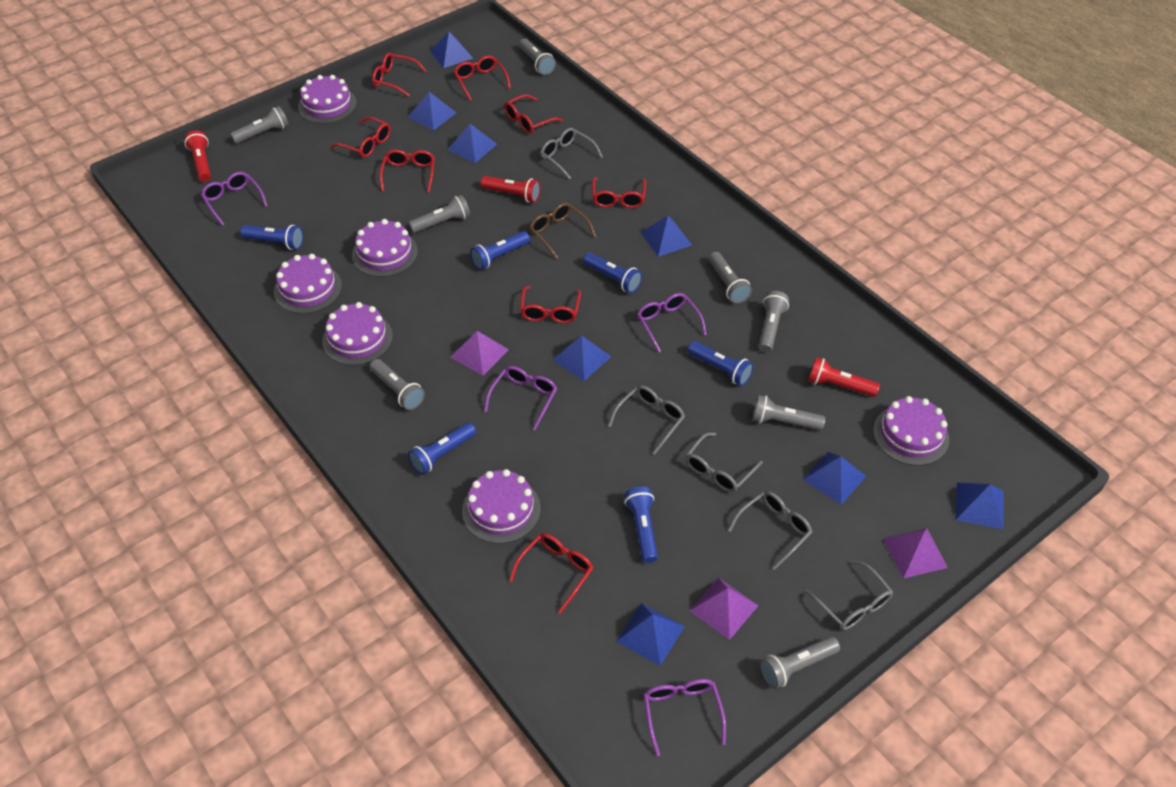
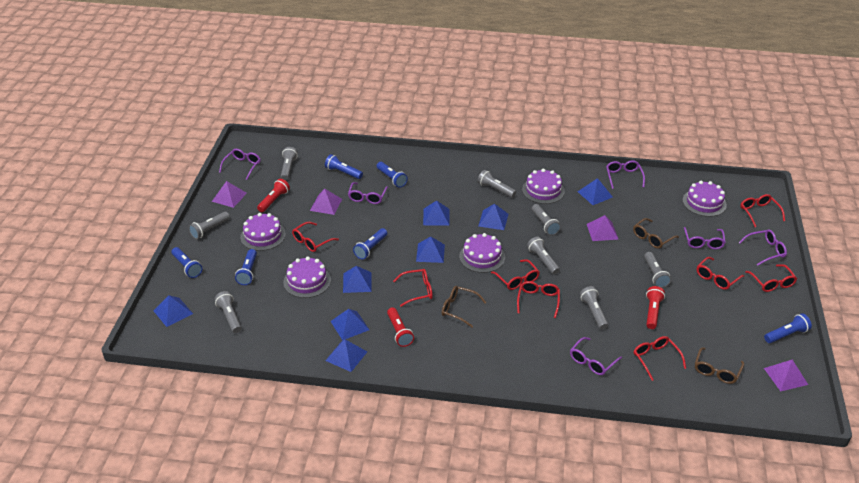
brown glasses: [529,203,596,259] = 1 -> [442,286,486,327] [633,218,679,249] [695,347,744,384] = 3
grey glasses: [541,128,603,180] [608,385,685,455] [685,433,763,492] [728,491,812,570] [804,560,893,630] = 5 -> none = 0
purple cake: [274,254,342,314] [298,75,356,123] [322,302,393,365] [352,219,418,277] [462,469,541,544] [873,396,949,466] = 6 -> [240,213,286,251] [283,257,331,298] [459,233,505,273] [522,169,565,204] [682,181,727,217] = 5
purple glasses: [201,172,268,226] [484,366,557,430] [637,293,707,353] [644,679,726,756] = 4 -> [219,149,261,180] [348,182,388,204] [570,337,622,375] [606,160,645,189] [684,227,726,249] [739,230,787,266] = 6
purple pyramid: [450,331,509,376] [689,577,759,640] [883,528,948,579] = 3 -> [212,181,247,208] [310,189,342,215] [587,215,619,241] [764,360,808,391] = 4

